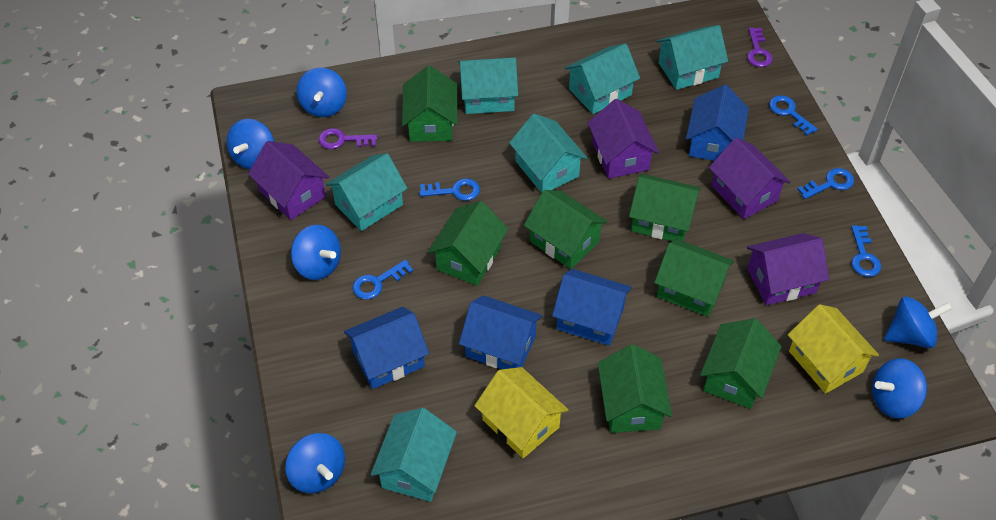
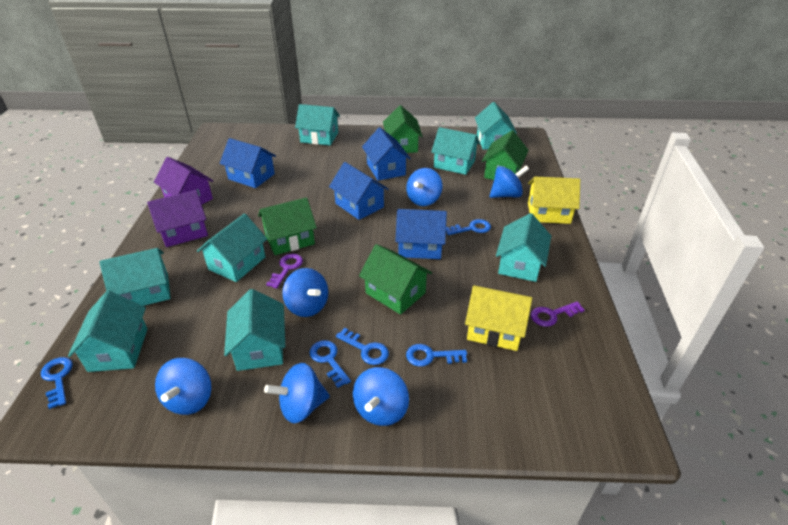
green house: [402,66,457,142] [428,201,508,286] [524,190,608,269] [598,344,672,433] [629,174,701,241] [654,239,734,317] [700,319,782,409] = 7 -> [258,197,317,255] [359,244,432,315] [383,105,423,153] [482,130,529,180] = 4
purple house: [248,141,329,220] [588,99,659,179] [709,138,790,219] [747,233,829,305] = 4 -> [147,190,208,247] [154,157,213,204] = 2
turquoise house: [326,153,407,231] [371,408,457,502] [459,58,518,114] [509,114,587,193] [565,43,640,114] [656,25,728,90] = 6 -> [68,291,147,372] [99,248,171,306] [197,213,267,282] [224,289,285,371] [295,104,340,145] [431,127,480,175] [475,102,517,150] [496,213,551,282] = 8

